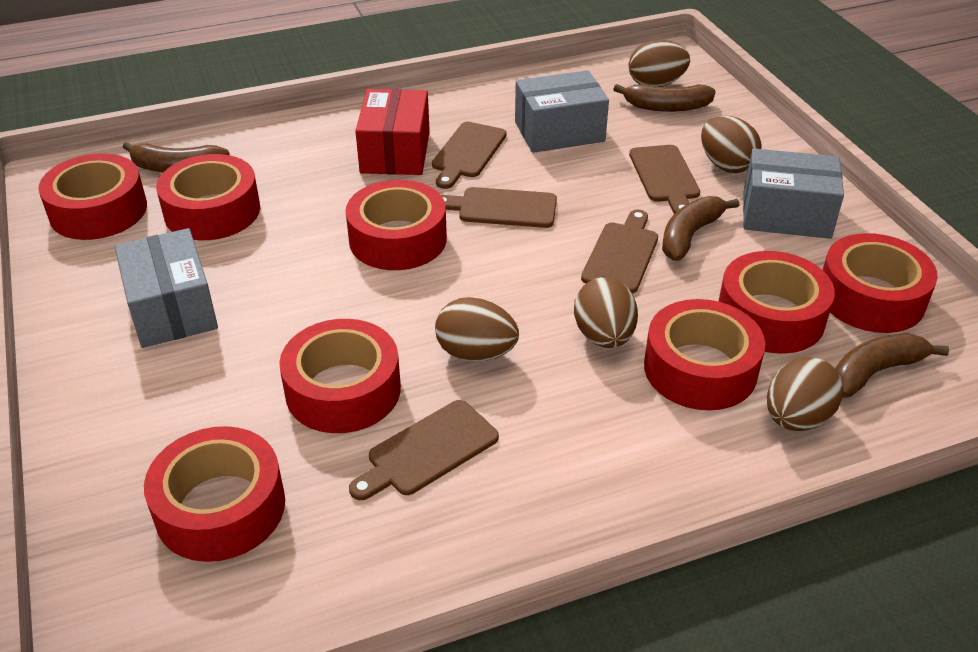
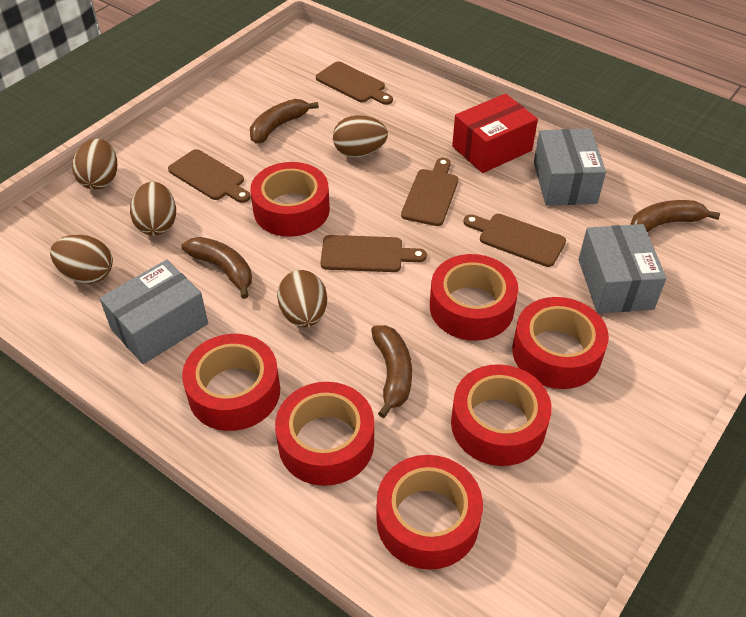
red tape: [38,153,147,240] [144,426,285,562] [156,154,260,240] [279,319,401,433] [346,180,447,270] [644,299,765,410] [719,251,835,354] [823,233,938,333] = 8 -> [182,334,280,431] [250,162,330,237] [275,382,374,486] [377,455,483,570] [430,254,518,341] [451,364,552,466] [512,297,609,389] = 7

